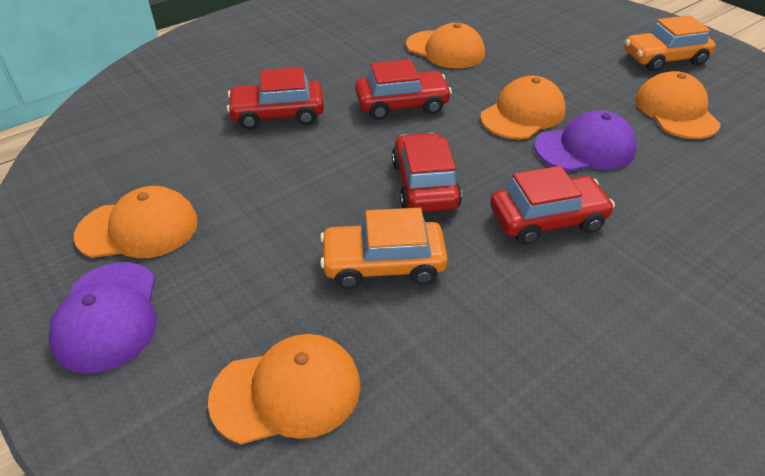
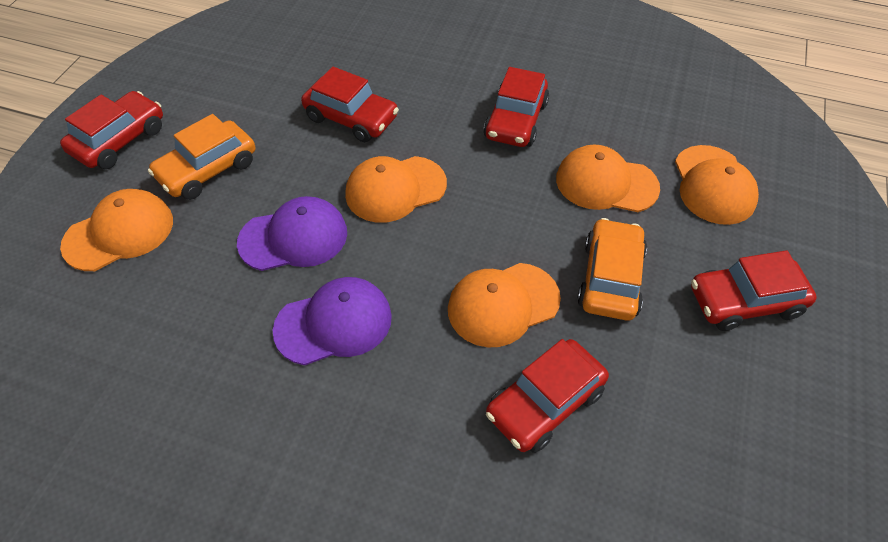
red car: [227,67,324,130] [355,59,452,120] [392,133,462,212] [490,166,615,245] = 4 -> [60,91,163,169] [301,67,399,142] [484,67,549,147] [486,339,609,453] [691,250,817,331] = 5

